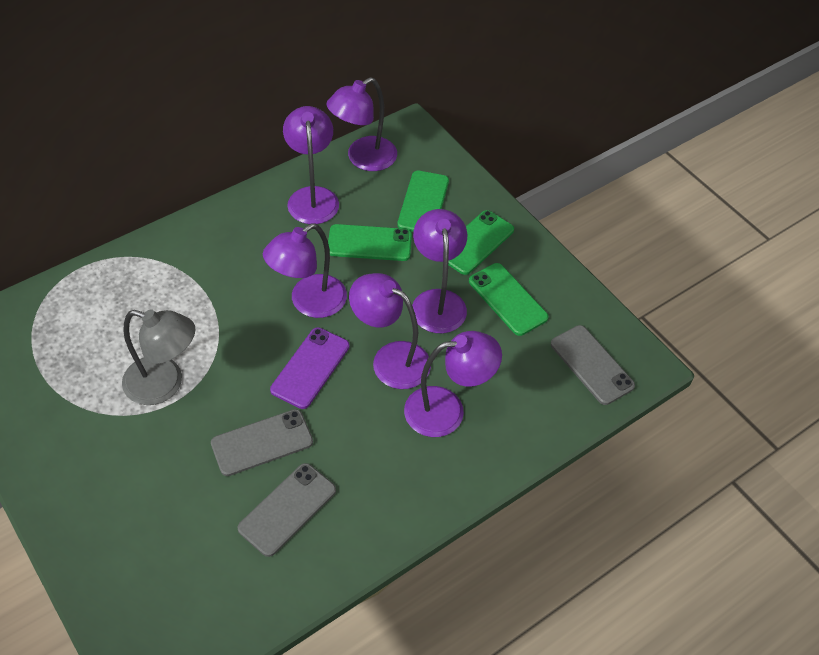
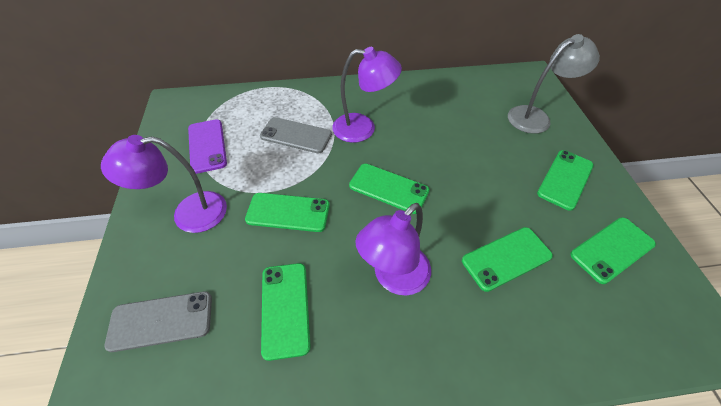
green phone: [328,224,412,261] [397,171,449,232] [448,210,514,275] [469,263,549,336] = 4 -> [245,193,330,232] [261,263,311,361] [349,164,430,214] [462,227,553,292] [537,150,594,211] [570,217,656,284] = 6
grey phone: [211,409,313,476] [237,463,336,557] [551,325,635,405] = 3 -> [104,291,212,352] [260,117,332,154] = 2
purple lamp: [263,223,347,318] [283,106,339,224] [326,77,397,171] [349,273,431,389] [404,331,502,437] [412,209,467,333] = 6 -> [101,135,227,233] [332,47,402,143] [355,203,431,296] = 3

